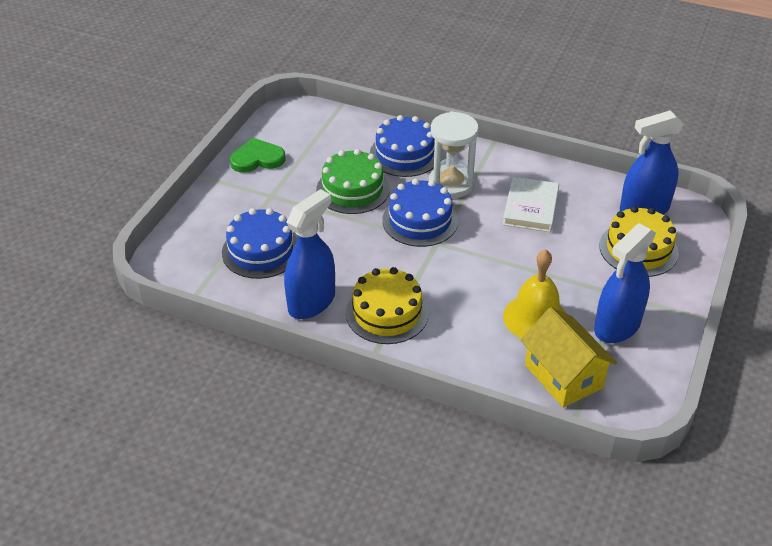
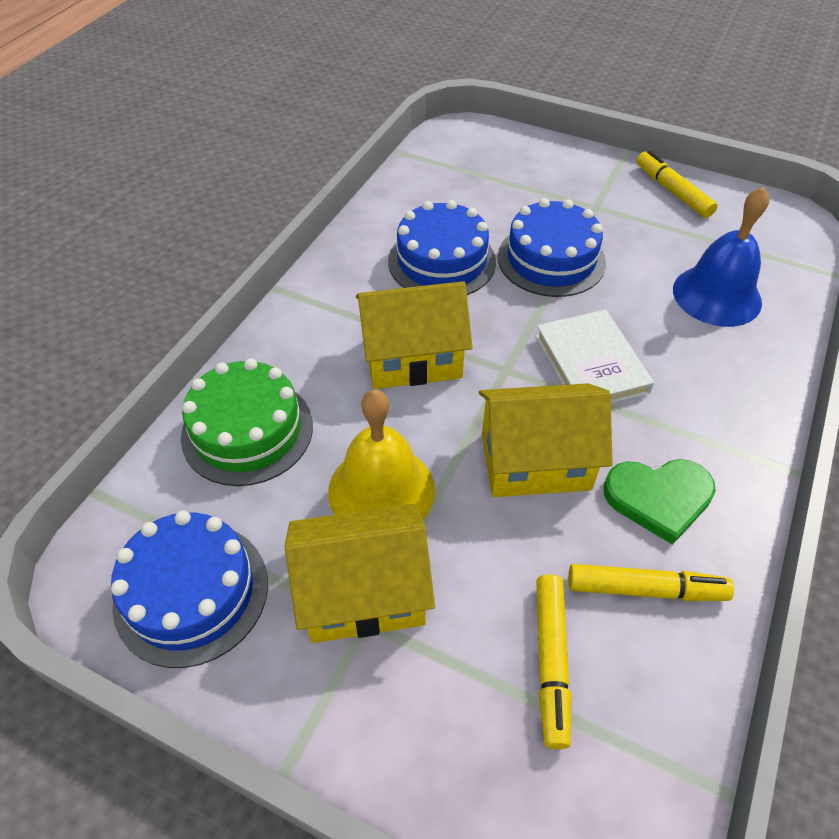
blue bell: none = 0 -> [673,187,769,327] = 1
blue spray bottle: [284,189,335,319] [594,223,656,343] [620,110,684,214] = 3 -> none = 0
white hourglass: [429,112,479,198] = 1 -> none = 0
yellow cake: [346,267,429,344] [599,206,679,277] = 2 -> none = 0
yellow house: [521,307,617,408] = 1 -> [285,504,435,643] [356,281,472,389] [479,383,613,497] = 3
yellow marker: none = 0 -> [536,574,572,750] [568,564,734,601] [637,150,718,218] = 3

